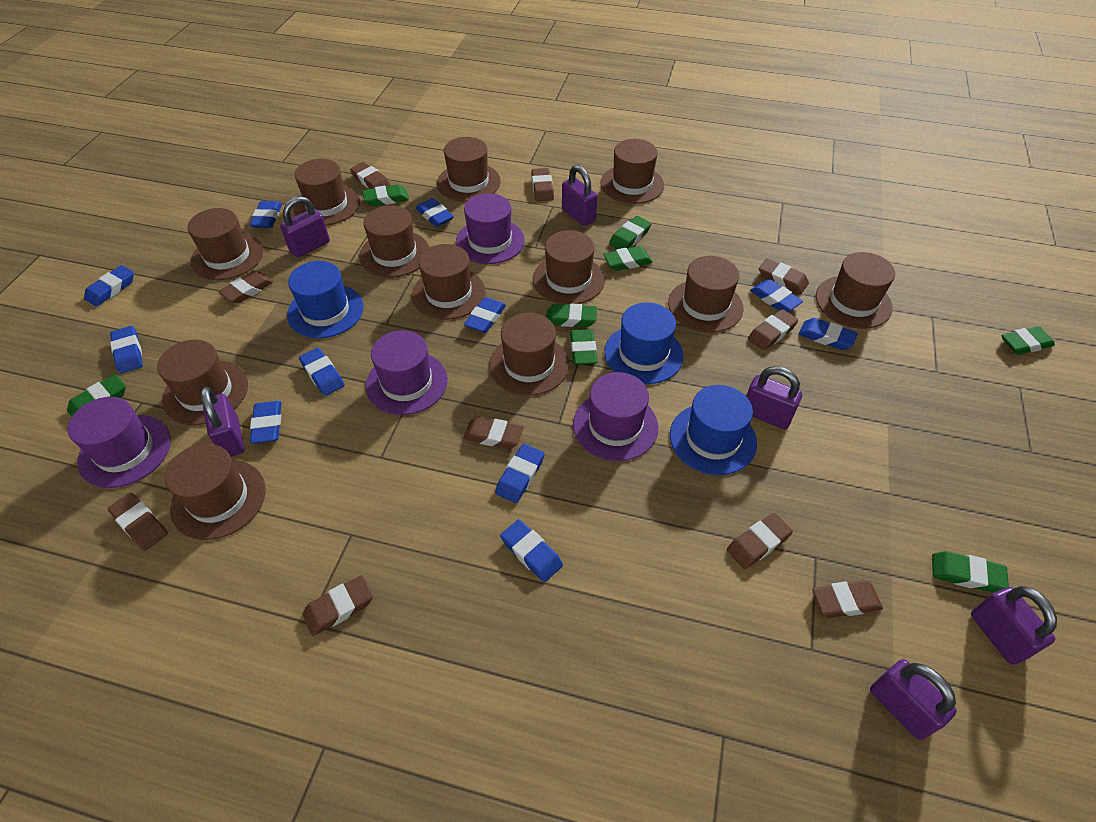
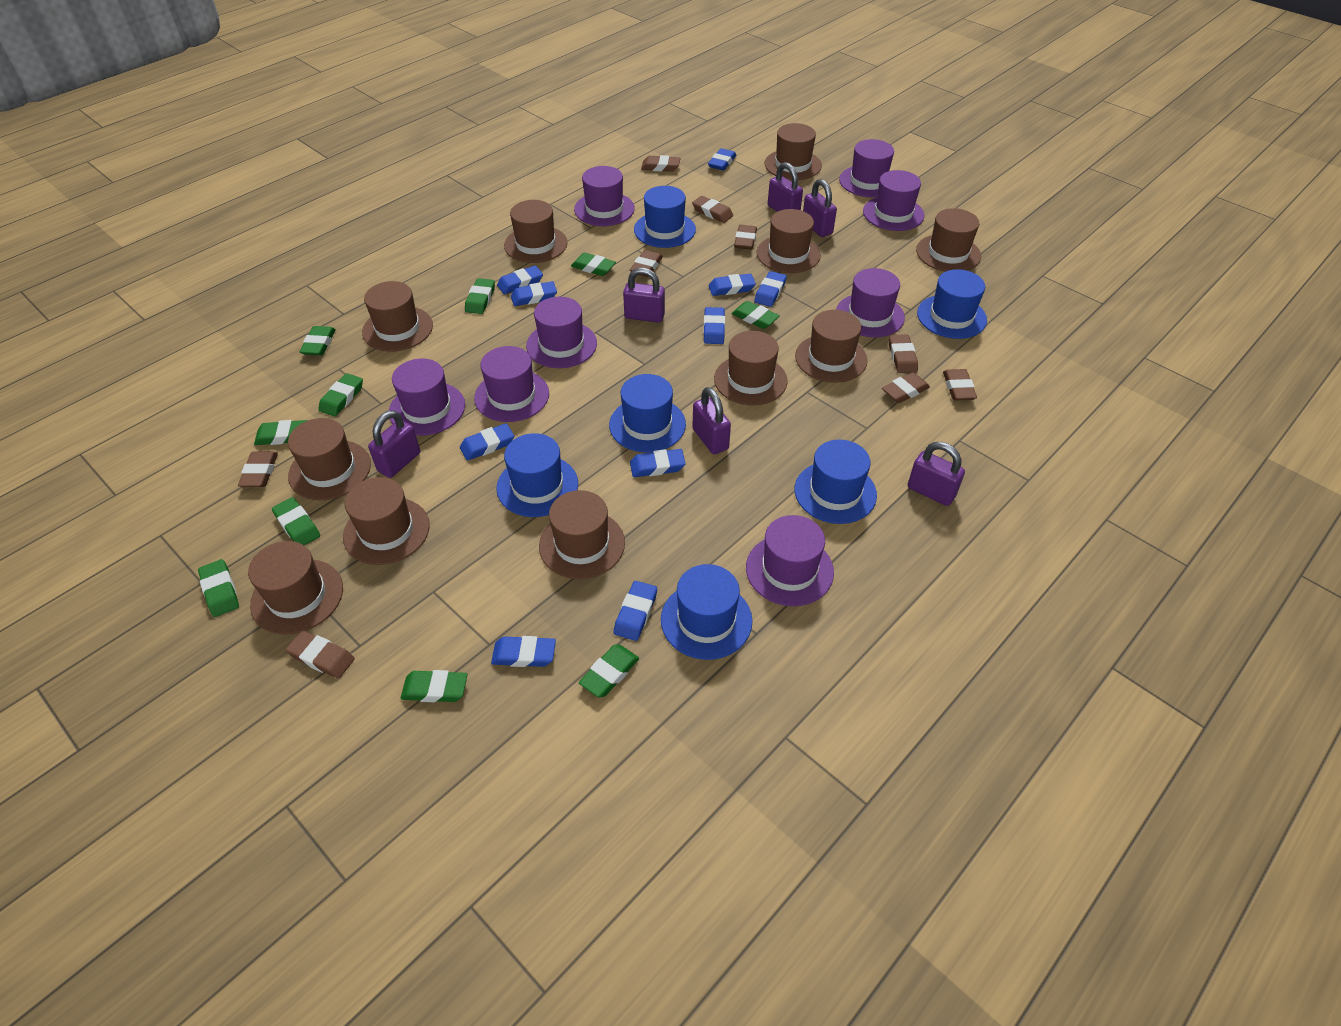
blue eraser: [84,265,134,307] [110,326,143,373] [250,201,282,228] [250,401,281,444] [299,348,345,396] [416,198,454,227] [464,297,506,333] [495,444,544,503] [500,519,563,582] [750,279,803,312] [799,318,858,350] = 11 -> [460,423,514,461] [491,636,556,667] [497,265,543,294] [511,281,557,306] [614,581,657,641] [630,449,686,477] [703,307,725,344] [708,148,736,171] [709,274,756,296] [754,271,787,307] = 10
blue hat: [287,261,363,338] [604,302,684,384] [670,385,757,475] = 3 -> [496,433,578,517] [609,374,686,452] [634,186,696,248] [661,564,753,660] [795,440,877,524] [917,269,987,339] = 6
brown eraser: [108,492,168,551] [218,271,273,304] [302,575,373,636] [350,162,390,189] [463,416,524,449] [531,168,554,201] [727,513,793,569] [748,309,798,350] [759,258,809,294] [812,580,883,618] = 10 -> [238,451,278,487] [285,630,355,679] [630,250,663,277] [641,155,681,172] [692,196,733,223] [734,225,757,250] [882,372,930,403] [889,334,918,373] [943,369,977,400] = 9
brown hat: [157,340,248,425] [165,444,266,540] [187,208,263,280] [293,159,360,226] [359,206,429,277] [412,244,486,320] [437,137,501,202] [489,313,569,396] [533,230,605,304] [600,139,664,204] [668,256,744,333] [816,252,895,329] = 12 -> [248,541,343,634] [288,418,371,500] [343,477,430,565] [362,281,433,352] [504,200,567,263] [539,490,625,579] [714,331,788,405] [757,209,821,273] [765,123,822,180] [795,310,868,383] [916,208,981,272] = 11
green eraser: [67,374,126,417] [362,184,409,206] [546,303,597,327] [570,329,597,365] [603,246,653,271] [609,216,651,249] [932,551,1009,593] [1002,326,1055,355] = 8 -> [198,559,239,617] [254,420,307,445] [272,497,320,545] [299,326,336,355] [318,373,363,416] [401,670,467,702] [465,278,495,314] [571,252,616,276] [579,644,639,697] [731,301,780,329] = 10
purple hat: [67,397,171,488] [365,330,448,415] [456,193,525,264] [573,372,658,461] = 4 -> [389,358,465,436] [474,346,549,422] [526,297,597,368] [574,166,635,226] [746,515,834,606] [836,268,905,337] [839,139,894,197] [863,170,924,231] = 8

